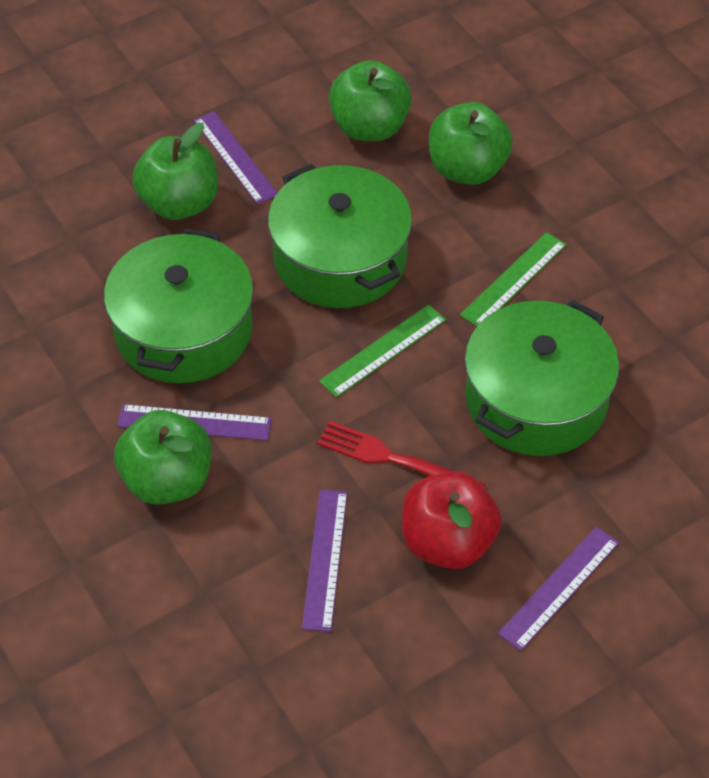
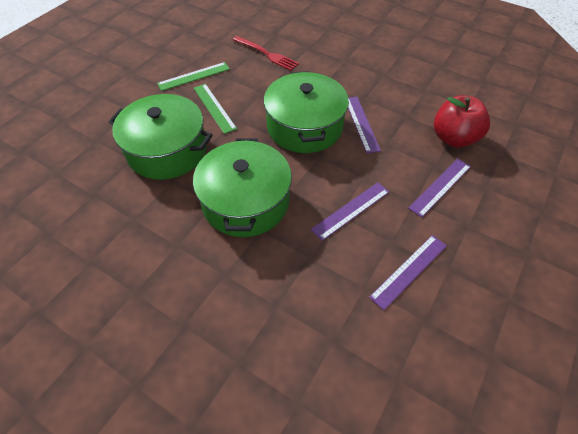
green apple: [114,410,211,505] [132,122,218,220] [329,60,412,141] [429,102,513,185] = 4 -> none = 0

